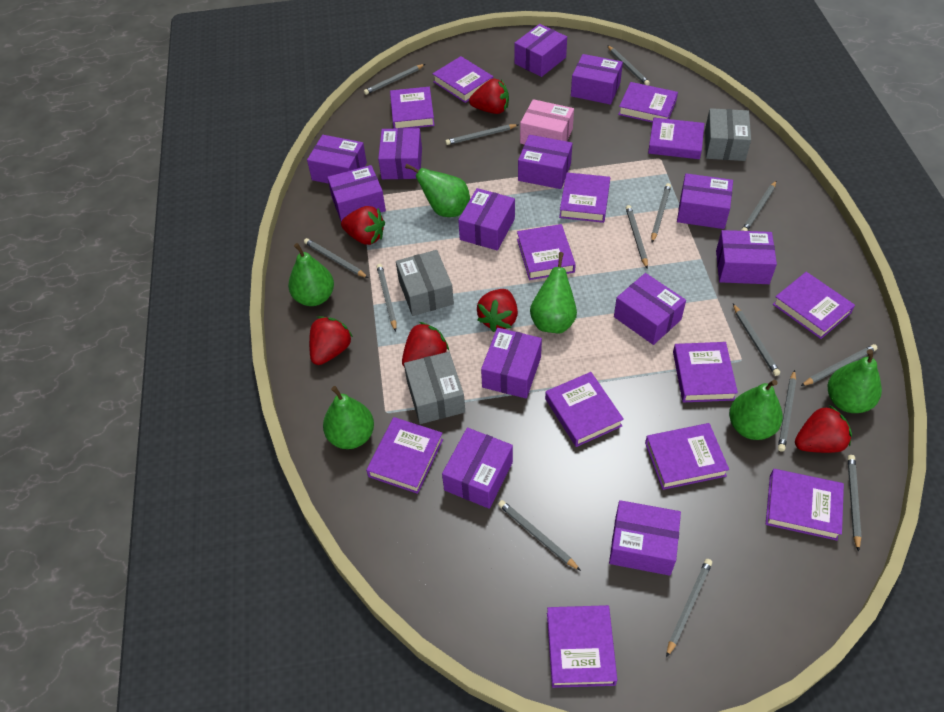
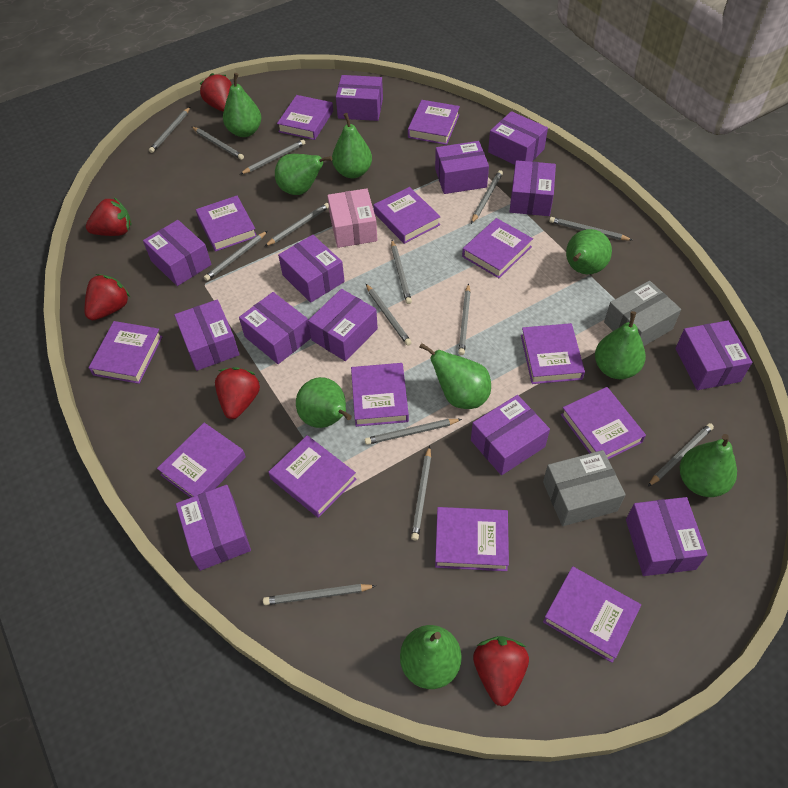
green pear: [288,243,334,306] [323,386,374,449] [405,164,470,217] [530,252,577,334] [729,380,783,440] [828,349,882,413] = 6 -> [223,73,261,137] [275,154,332,195] [296,377,352,428] [332,113,372,178] [400,625,462,689] [419,343,491,409] [566,229,612,274] [595,311,646,379] [680,434,737,497] = 9
grey box: [396,250,454,316] [404,352,465,424] [705,108,751,161] = 3 -> [543,450,625,526] [604,281,681,346] = 2
red strawberry: [309,316,353,365] [341,206,385,245] [402,322,449,368] [469,79,509,114] [477,289,518,332] [795,405,852,453] = 6 -> [85,274,130,320] [86,197,132,236] [199,73,232,112] [215,367,260,419] [473,636,529,706] = 5

